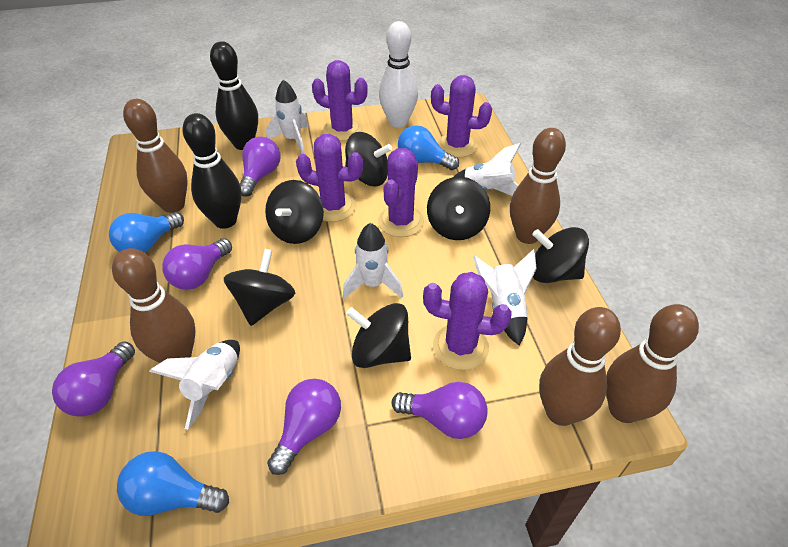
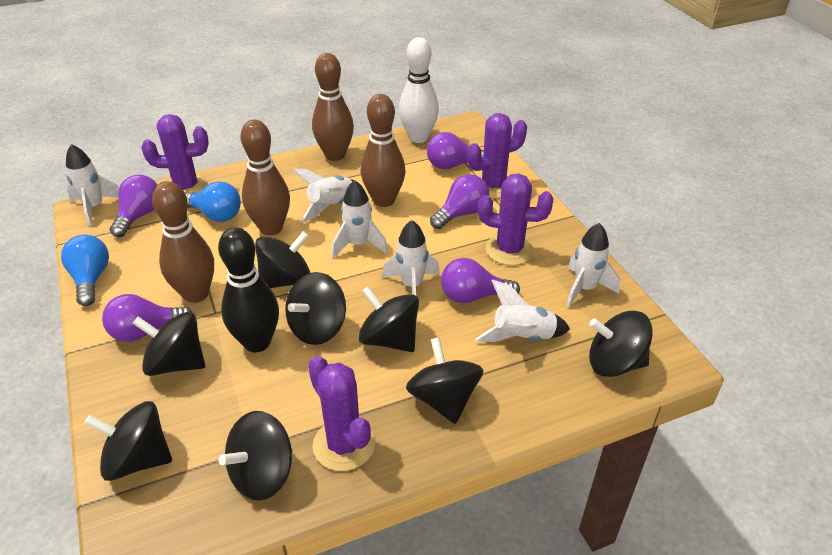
black bowling pin: [182,113,242,229] [210,41,258,150] = 2 -> [218,227,279,352] = 1
black spinning top: [224,248,295,326] [265,180,324,244] [345,132,392,186] [346,303,411,368] [427,177,490,240] [532,227,589,283] = 6 -> [84,401,172,481] [133,312,205,376] [219,411,292,501] [255,231,310,288] [285,272,346,345] [358,286,419,352] [406,337,483,424] [589,311,653,377] = 8
blue light bulb: [109,212,184,253] [117,451,229,516] [398,125,459,170] = 3 -> [61,235,109,306] [185,181,241,222] = 2
brown bowling pin: [112,248,196,363] [123,99,188,213] [510,128,566,244] [539,307,621,426] [606,304,699,423] = 5 -> [152,181,214,303] [241,120,290,235] [312,53,354,161] [361,94,406,207] = 4
purple cactus: [296,134,363,222] [312,60,368,141] [378,148,424,237] [423,272,512,370] [431,75,492,158] = 5 -> [141,114,209,193] [308,356,375,471] [467,113,527,199] [478,174,554,265] = 4
white rocket: [149,340,240,430] [266,80,309,154] [343,223,403,299] [454,143,521,196] [473,249,537,345] = 5 -> [66,144,119,226] [292,168,354,222] [332,180,388,258] [382,220,440,296] [476,280,570,342] [566,223,620,308] = 6

